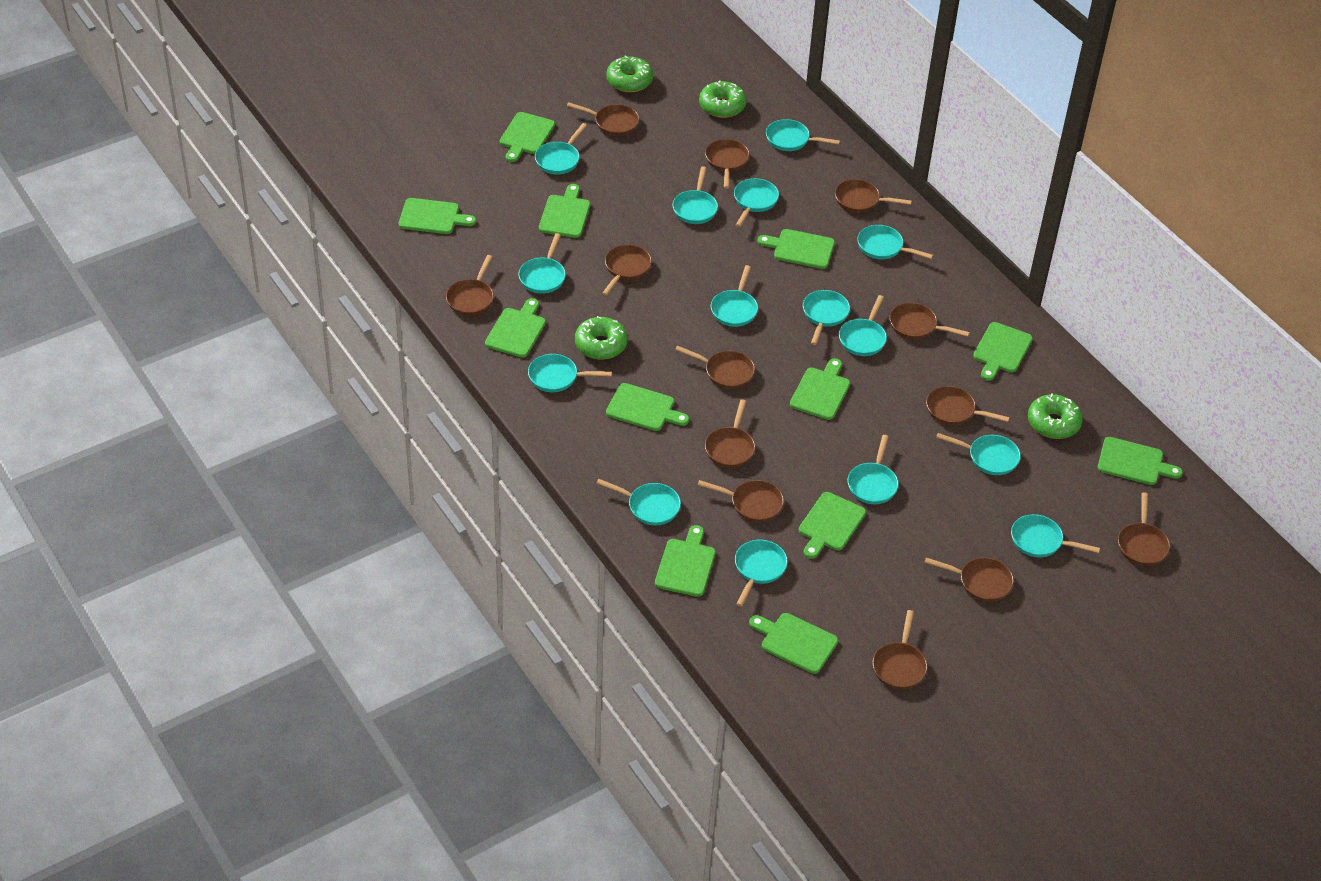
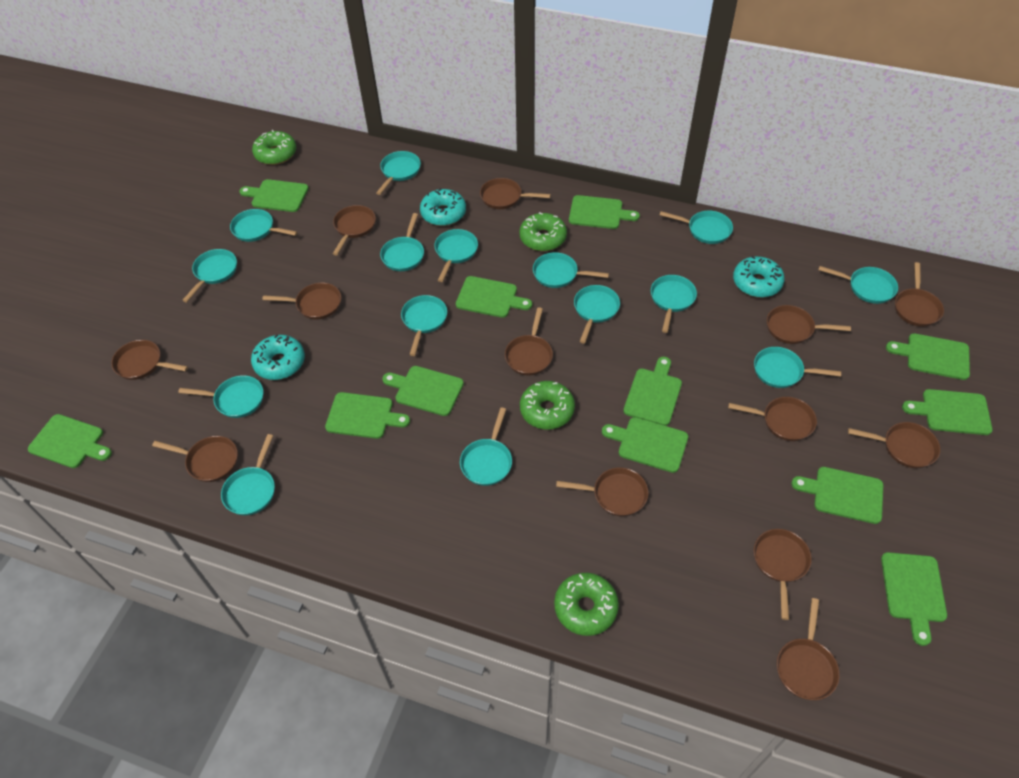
turquoise donut: none = 0 -> [251,334,305,380] [420,188,466,226] [733,256,785,298] = 3

